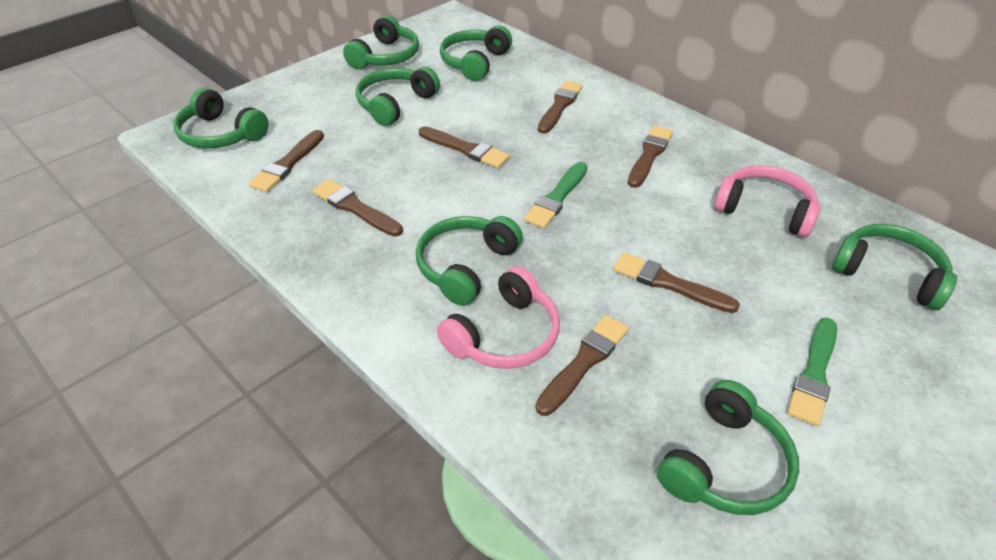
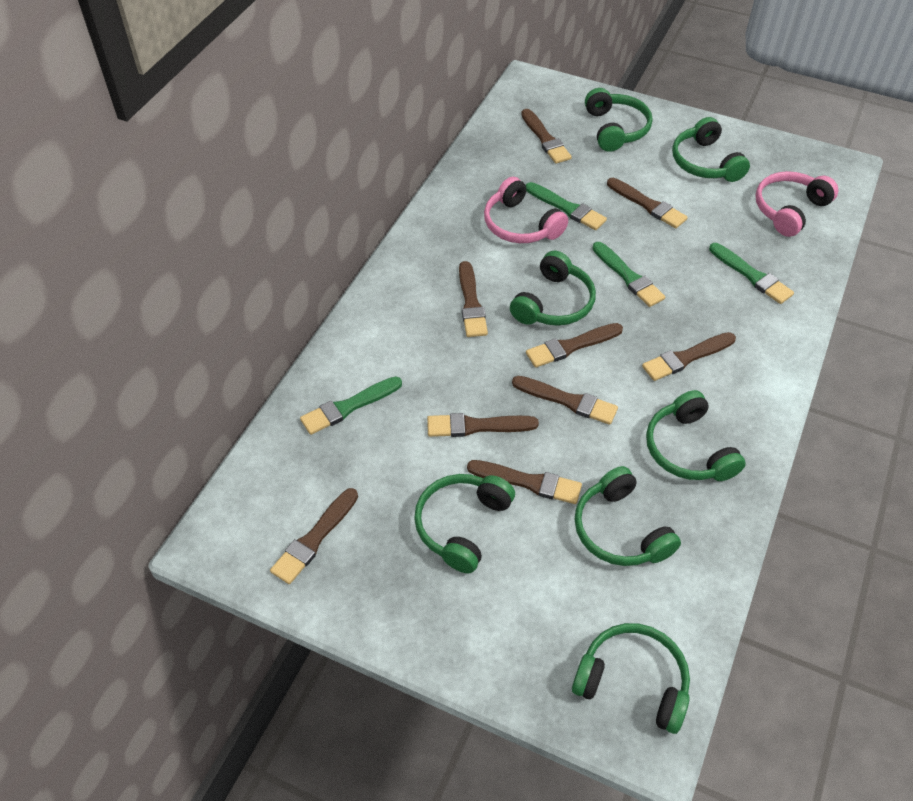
brown brush: [248,130,324,192] [313,179,403,236] [419,126,510,168] [535,315,629,416] [538,81,583,134] [613,253,740,313] [628,126,673,188] = 7 -> [270,488,358,584] [427,413,539,437] [459,261,488,337] [467,460,582,504] [512,376,618,425] [521,109,572,164] [526,323,623,368] [607,178,688,228] [642,332,736,381] = 9
green brush: [524,162,587,228] [787,318,837,426] = 2 -> [300,376,402,435] [526,182,607,230] [592,242,665,307] [709,243,794,304] = 4

